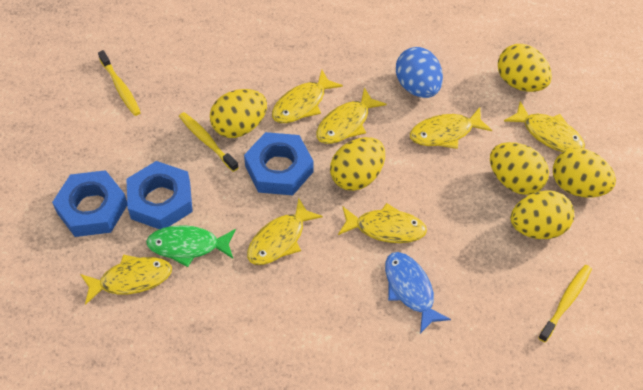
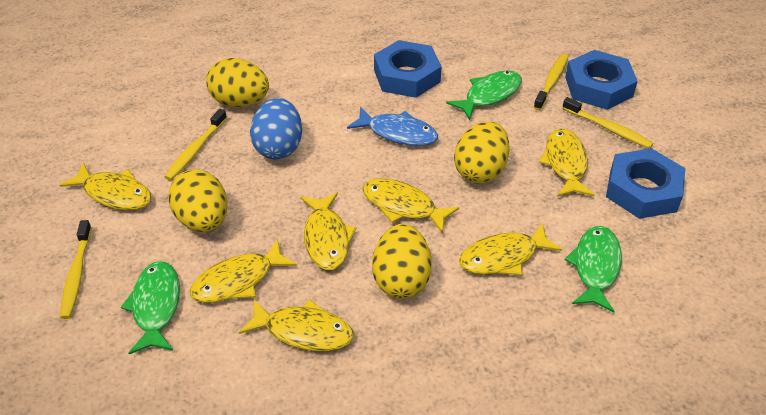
green fish: [146,225,236,267] = 1 -> [121,261,180,354] [446,70,522,120] [565,226,622,313] = 3
yellow egg: [210,89,267,138] [330,137,385,191] [490,142,549,195] [498,44,552,92] [510,190,574,239] [553,148,616,198] = 6 -> [168,169,227,232] [206,58,269,107] [372,224,432,299] [454,121,510,183] = 4
yellow toothbrush: [98,50,141,116] [179,112,239,172] [538,265,592,342] = 3 -> [60,220,92,319] [164,109,227,180] [534,54,568,110] [562,97,653,149] = 4

